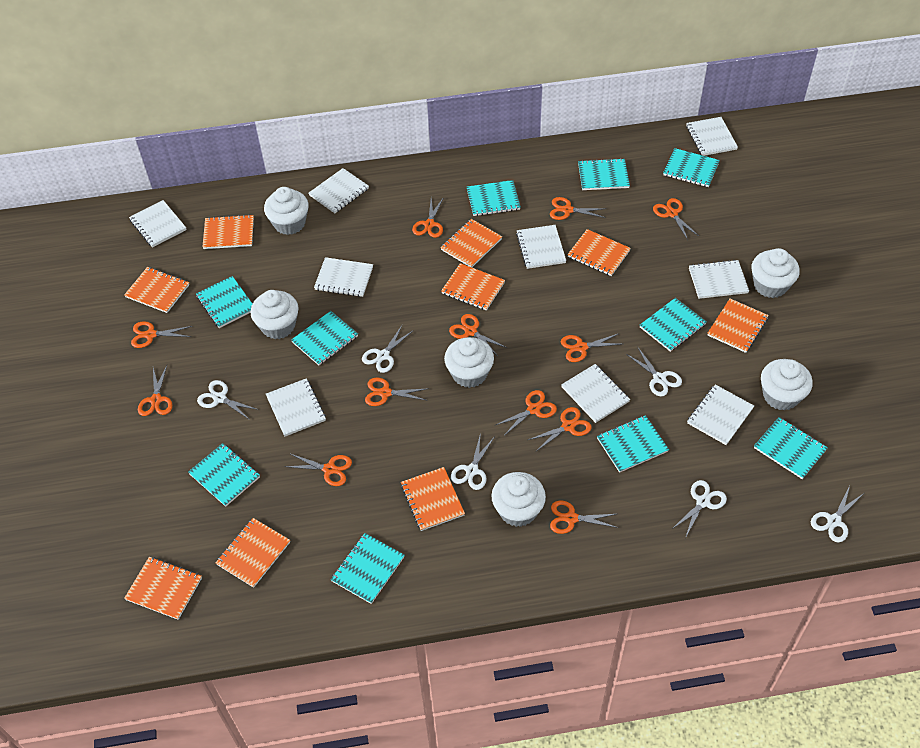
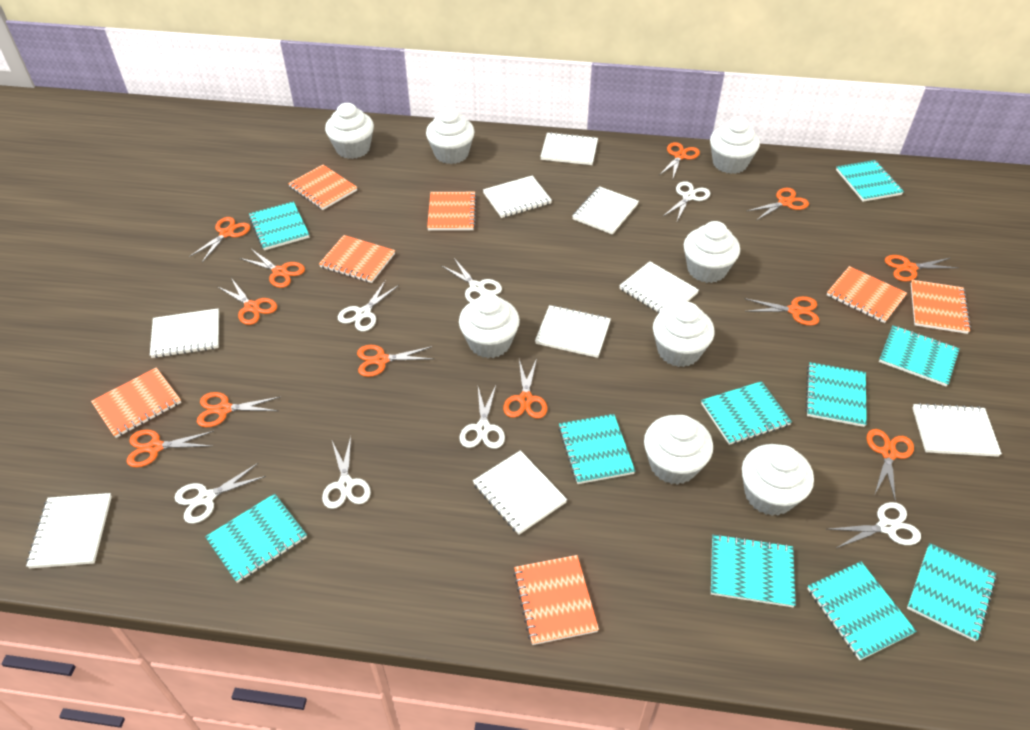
orange notebook: [124,267,189,313] [124,557,202,620] [202,214,254,249] [215,518,290,588] [401,467,465,531] [440,219,502,267] [441,263,505,311] [567,229,631,276] [707,299,769,353] = 9 -> [91,367,181,438] [288,165,357,210] [319,235,395,283] [427,192,477,231] [513,555,599,645] [827,266,907,323] [911,280,971,334] = 7
white cupcake: [251,290,299,339] [264,187,309,235] [444,337,494,388] [491,472,546,527] [752,248,800,298] [761,359,813,411] = 6 -> [325,103,374,159] [426,108,475,164] [459,293,520,358] [644,415,713,485] [653,302,715,367] [684,221,740,283] [710,117,760,174] [742,444,814,516] = 8
white scissors: [197,380,259,420] [362,326,414,373] [451,433,494,490] [626,346,682,396] [672,480,727,538] [811,486,864,542] = 6 -> [175,463,266,524] [322,437,371,509] [338,280,399,331] [441,258,502,302] [459,386,505,449] [663,181,710,221] [828,502,921,548] = 7

